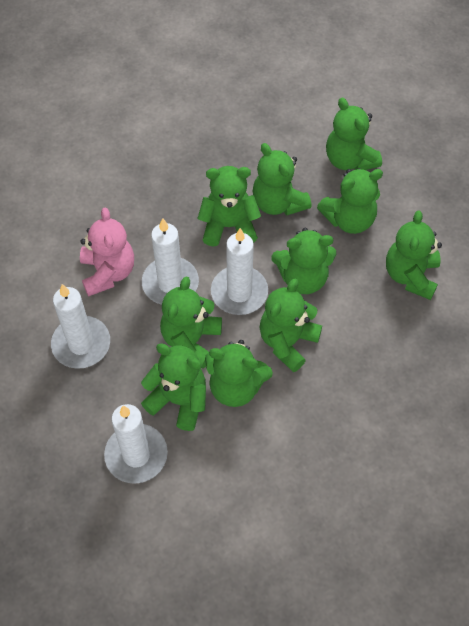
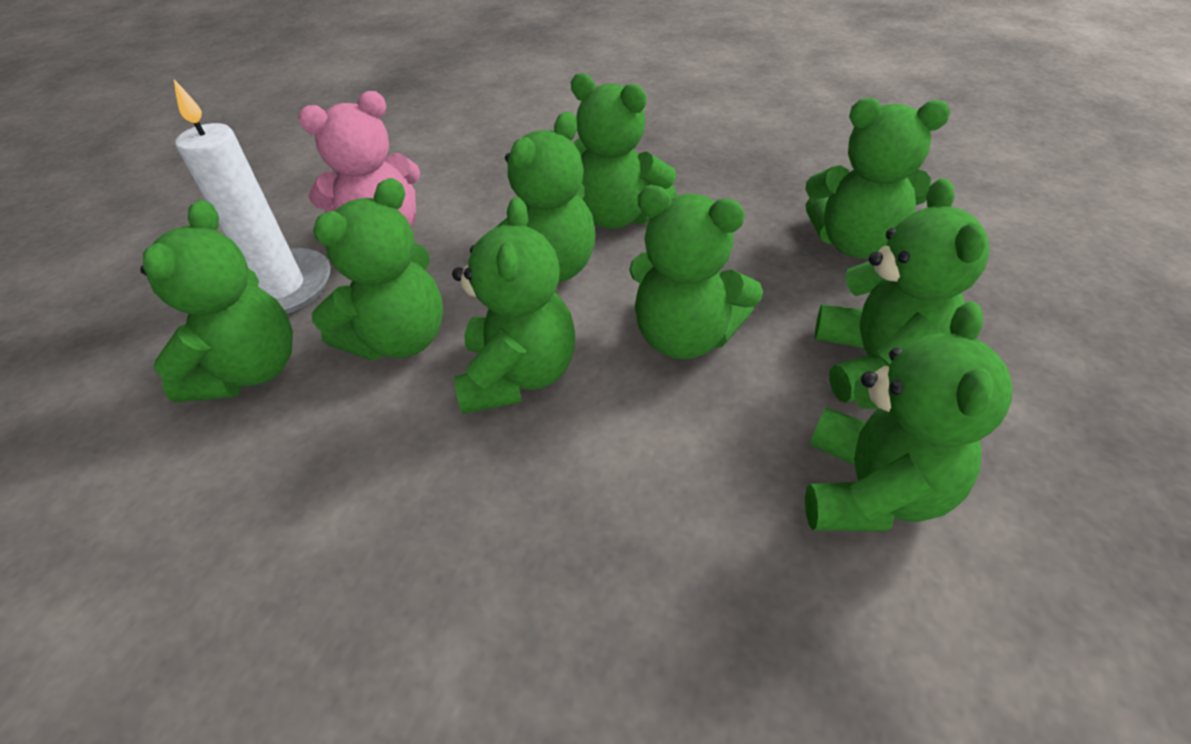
green teddy bear: [141,343,206,431] [160,276,222,369] [198,166,261,247] [205,340,273,407] [253,143,312,216] [260,278,322,372] [271,228,336,294] [317,168,383,234] [326,97,382,170] [386,210,442,300] = 10 -> [140,200,293,403] [312,178,443,361] [452,197,575,414] [493,112,596,282] [571,73,677,229] [629,185,763,359] [805,98,950,258] [805,301,1013,531] [815,178,990,403] = 9
white candle: [51,284,110,369] [104,404,168,484] [142,218,199,305] [211,228,268,315] = 4 -> [174,80,331,314] = 1

